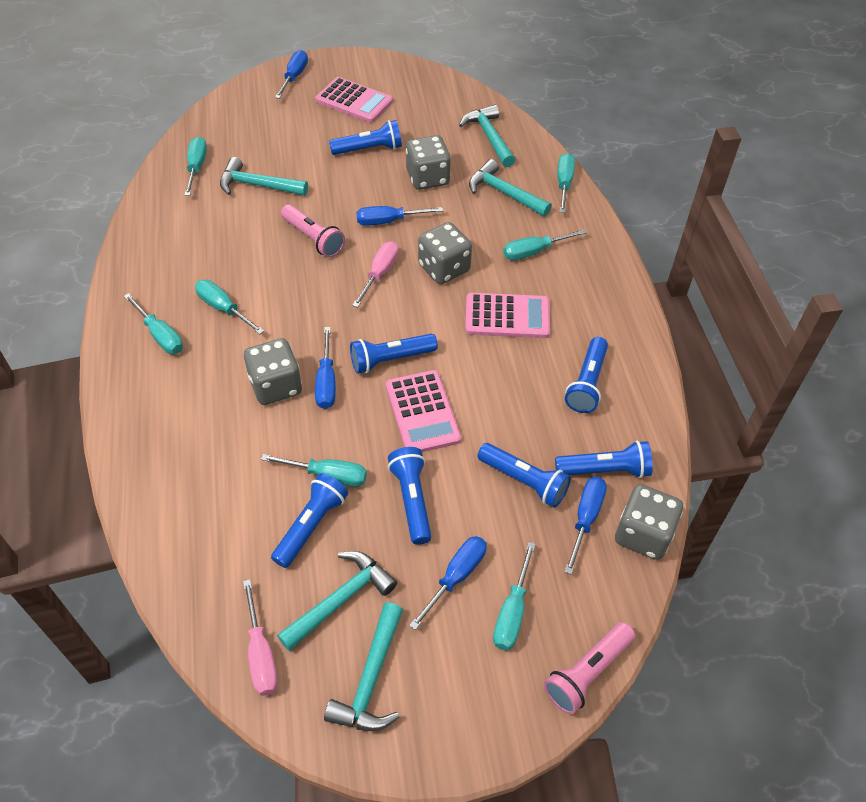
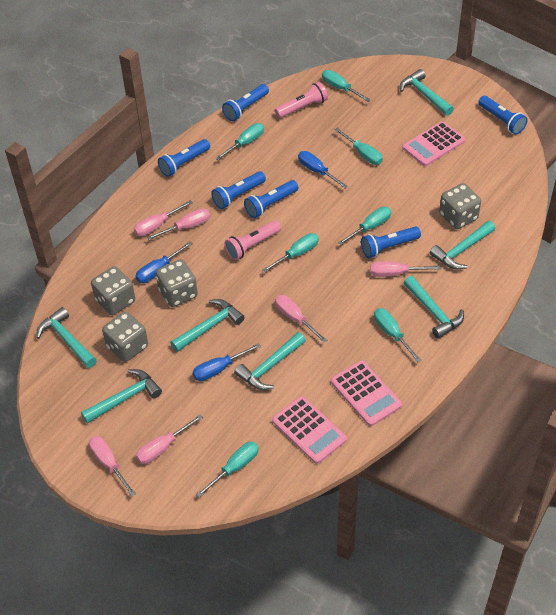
blue flashlight: [271,473,348,568] [329,120,402,155] [350,334,438,374] [388,447,432,545] [477,443,571,508] [555,441,653,478] [565,337,608,413] = 7 -> [158,139,210,177] [211,171,266,209] [222,84,269,121] [244,180,298,218] [361,226,421,258] [478,96,527,134] = 6
blue screwdriver: [275,50,308,99] [315,327,336,409] [356,206,443,226] [409,536,487,630] [565,477,607,575] = 5 -> [135,241,193,283] [193,343,261,381] [298,151,348,188] = 3
pink screwdriver: [243,579,278,696] [352,241,399,308] = 2 -> [89,436,136,497] [134,200,193,236] [136,415,203,464] [147,208,210,240] [275,295,327,343] [371,261,441,277] = 6
turquoise hammer: [220,157,308,196] [277,551,397,651] [324,603,403,731] [459,105,515,167] [469,159,552,217] = 5 -> [36,307,97,368] [81,369,162,424] [170,299,245,352] [234,332,306,390] [400,69,454,116] [404,276,464,339] [430,221,495,269] = 7

